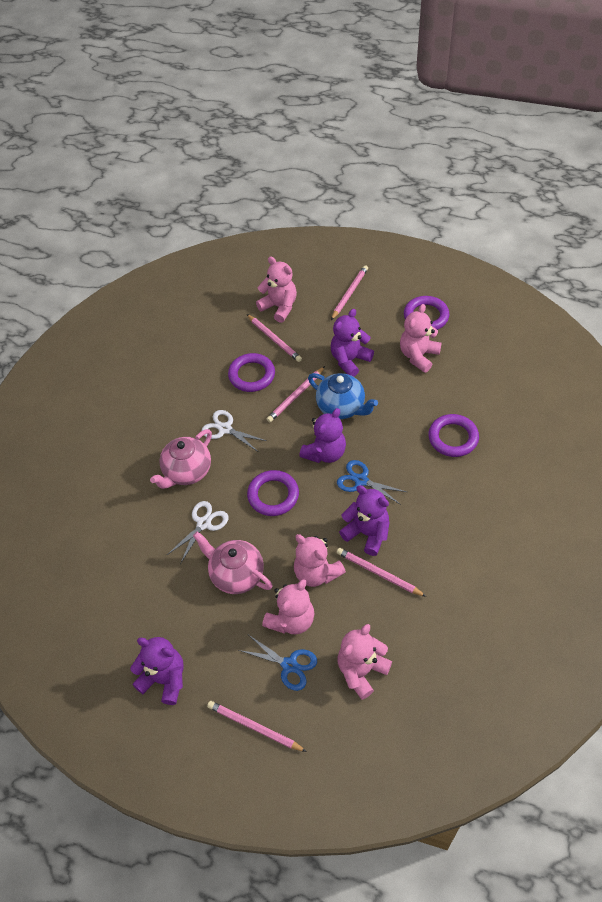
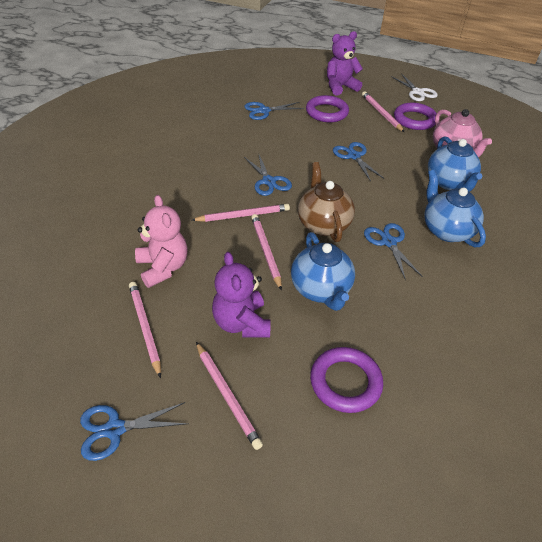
blue scissors: [239,635,317,691] [337,460,407,505] = 2 -> [80,402,189,461] [244,102,304,120] [244,153,292,196] [333,142,385,182] [364,223,423,280] = 5
blue teapot: [308,373,378,419] = 1 -> [291,232,355,311] [424,170,486,247] [428,136,482,192] = 3
brown teapot: none = 0 -> [298,162,355,242] = 1
pink teapot: [150,429,212,489] [193,532,272,594] = 2 -> [433,109,492,157] = 1
pink teddy bear: [256,257,297,323] [262,579,315,634] [294,534,346,587] [337,624,392,700] [400,304,442,373] = 5 -> [135,195,188,288] = 1
purple ring: [228,353,275,392] [247,470,299,516] [404,296,449,330] [428,414,479,457] = 4 -> [306,95,349,122] [310,347,383,413] [394,103,437,130] = 3
purple teddy bear: [130,637,184,705] [299,408,346,463] [331,309,374,377] [339,485,389,556] = 4 -> [212,252,271,337] [327,31,363,96] = 2
white scissors: [167,501,228,564] [202,410,267,452] = 2 -> [391,73,438,101] = 1

